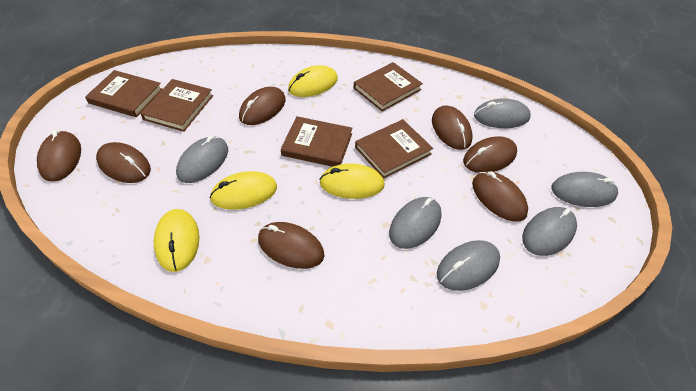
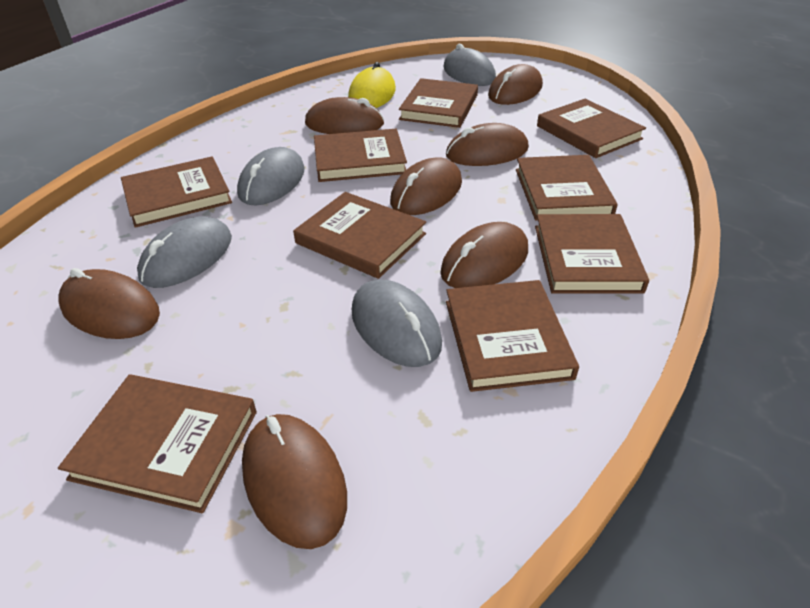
brown book: [85,70,162,117] [140,79,213,132] [281,116,353,167] [354,62,423,112] [355,119,433,179] = 5 -> [58,374,257,513] [121,157,232,228] [293,192,426,279] [314,129,407,182] [399,78,478,128] [446,280,579,392] [516,155,618,221] [535,214,649,294] [537,99,646,158] = 9
grey mouse: [176,136,228,183] [389,197,441,249] [437,240,500,291] [474,98,531,128] [522,207,577,256] [552,172,618,207] = 6 -> [137,216,232,288] [237,147,305,205] [352,280,442,367] [443,44,496,86] = 4
yellow mouse: [154,209,199,272] [210,171,277,210] [288,65,338,97] [319,163,385,199] = 4 -> [348,62,396,108] = 1

